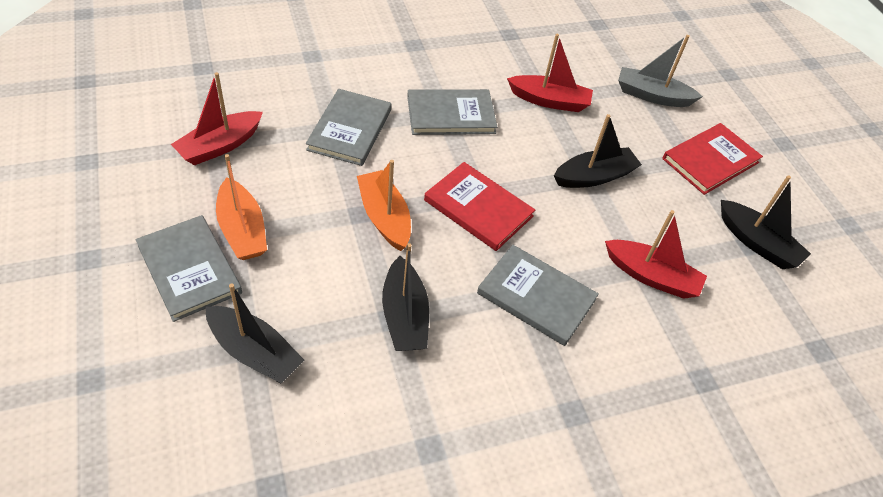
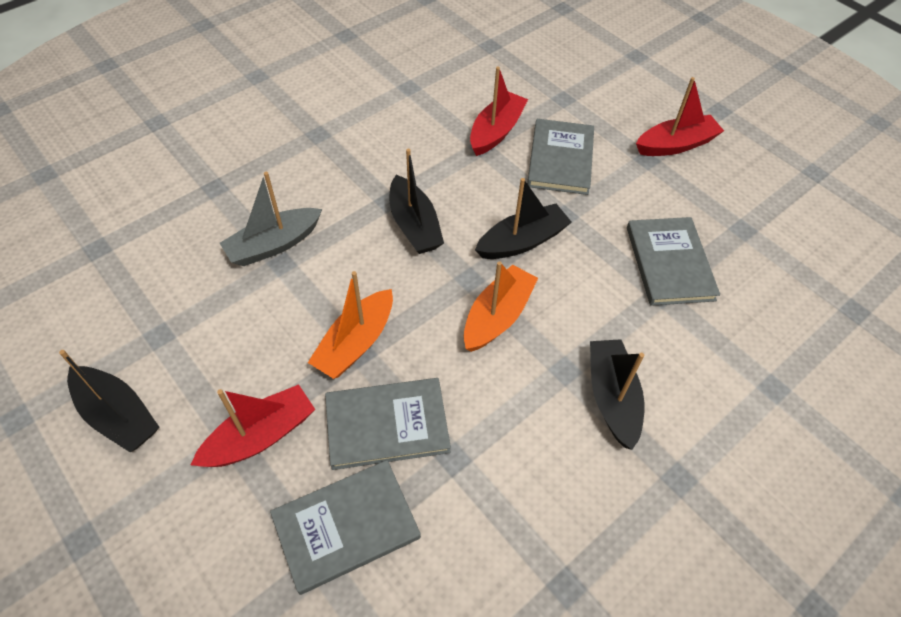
red book: [424,162,535,251] [662,123,763,195] = 2 -> none = 0

